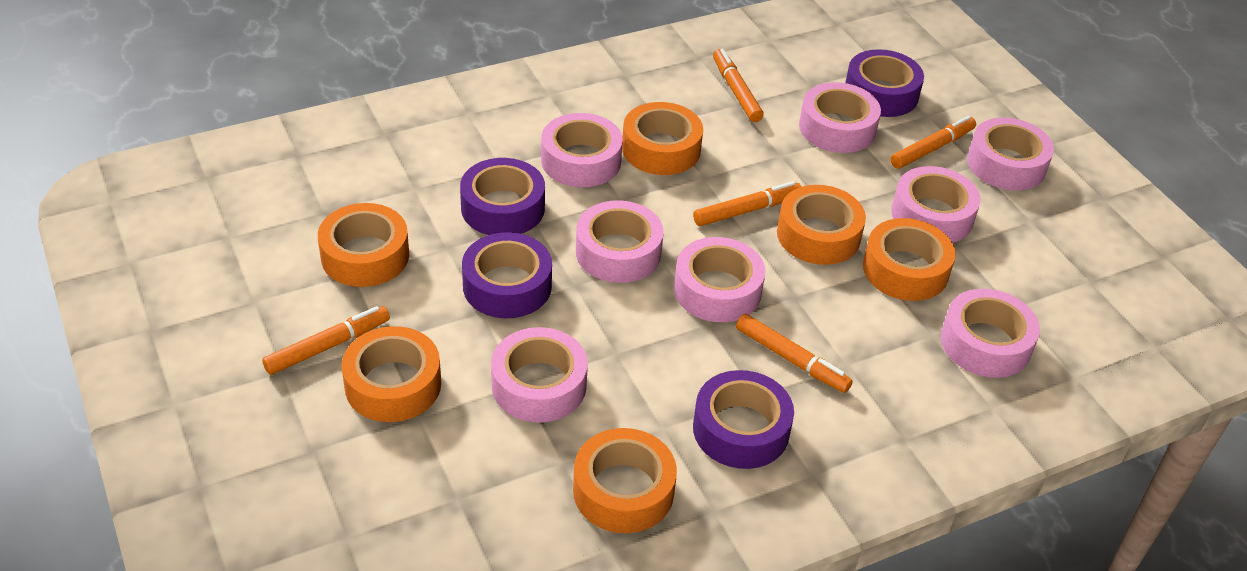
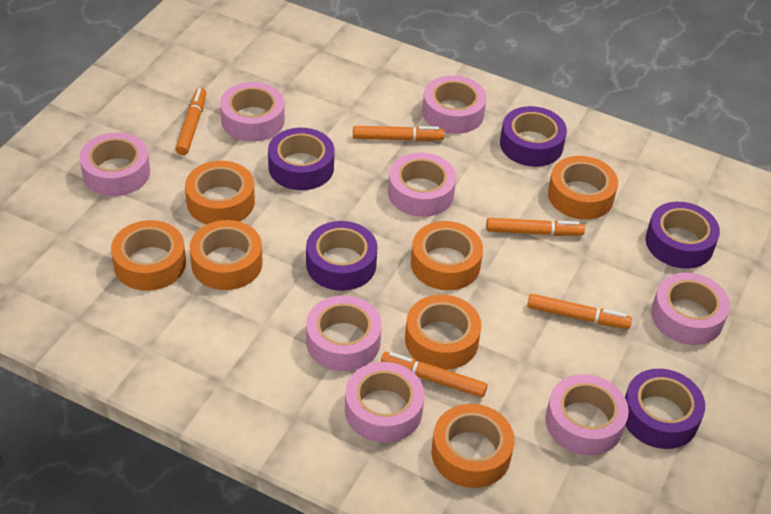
orange tape: [318,203,409,287] [341,326,441,422] [573,428,677,533] [622,102,703,175] [777,185,866,265] [863,218,956,301] = 6 -> [111,220,186,291] [185,161,255,224] [190,220,263,290] [405,295,482,370] [411,221,483,290] [431,404,514,488] [548,156,618,220] = 7
purple tape: [460,158,545,235] [462,232,552,318] [693,370,794,469] [845,49,924,117] = 4 -> [268,128,334,190] [306,221,378,291] [500,106,567,167] [625,369,705,449] [645,202,720,269] = 5

